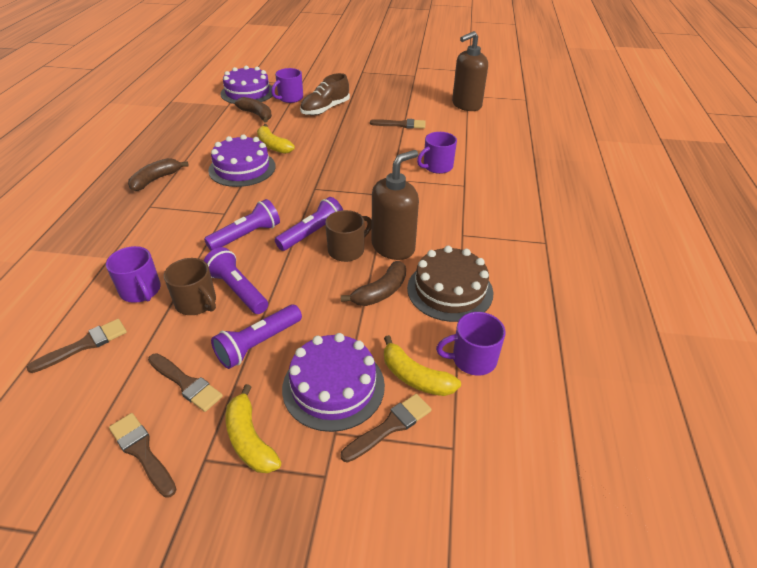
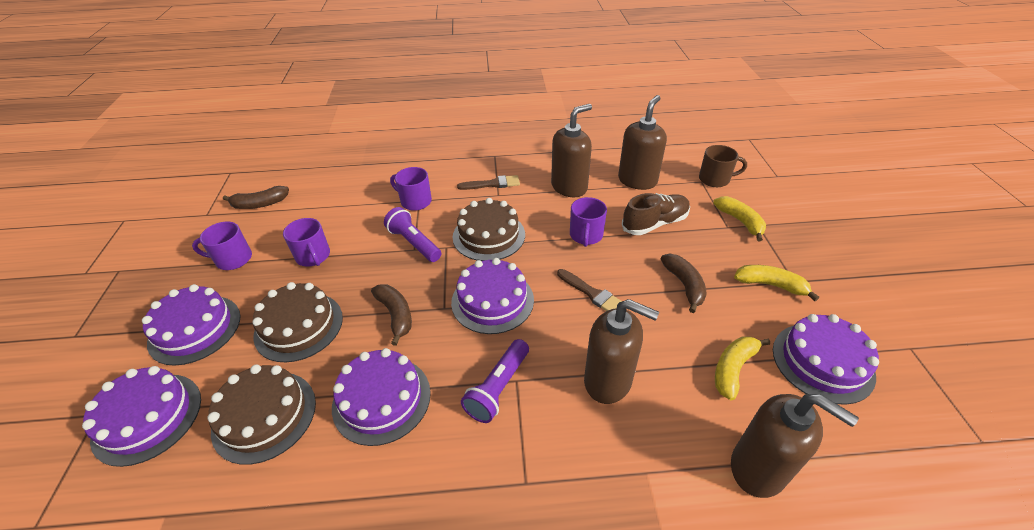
brown brush: [26,319,127,373] [109,413,177,498] [148,353,223,412] [341,394,432,463] [370,119,426,129] = 5 -> [457,175,520,190] [557,269,622,311] = 2
brown cake: [407,246,493,322] = 1 -> [207,364,316,465] [252,282,343,362] [453,198,525,261] = 3
brown mug: [164,258,216,315] [325,210,372,262] = 2 -> [699,145,747,187] = 1
brown soap dispenser: [372,150,419,260] [452,31,488,111] = 2 -> [551,104,592,197] [584,299,659,404] [618,95,667,190] [731,394,859,498] = 4
purple cake: [208,134,276,187] [220,66,272,104] [282,333,385,432] = 3 -> [82,366,201,467] [142,284,240,365] [332,348,431,446] [451,258,534,334] [773,314,879,405] = 5
purple flashlight: [204,199,280,251] [204,247,268,314] [211,305,302,369] [275,197,343,251] = 4 -> [384,207,441,262] [461,339,529,423] = 2

